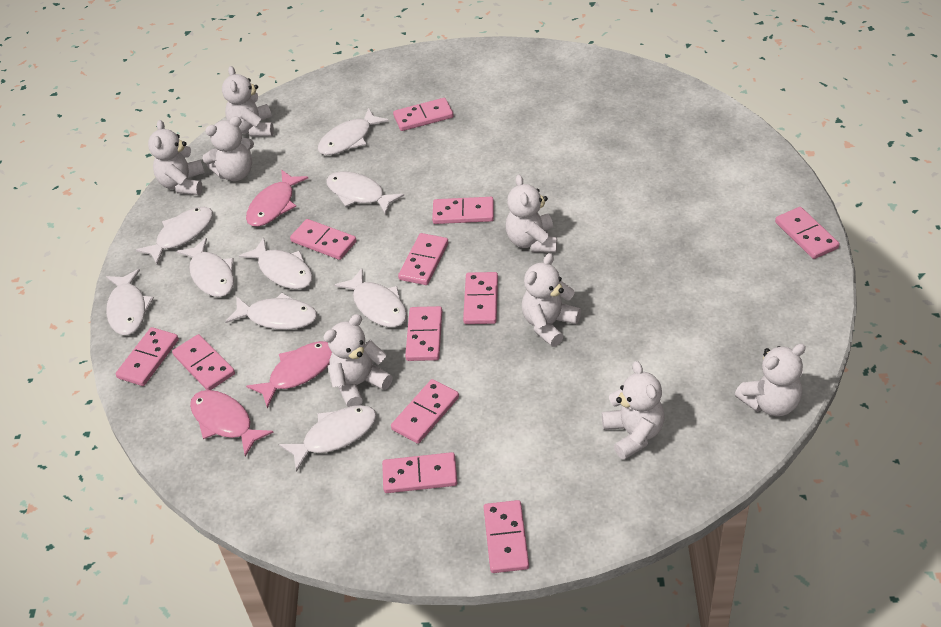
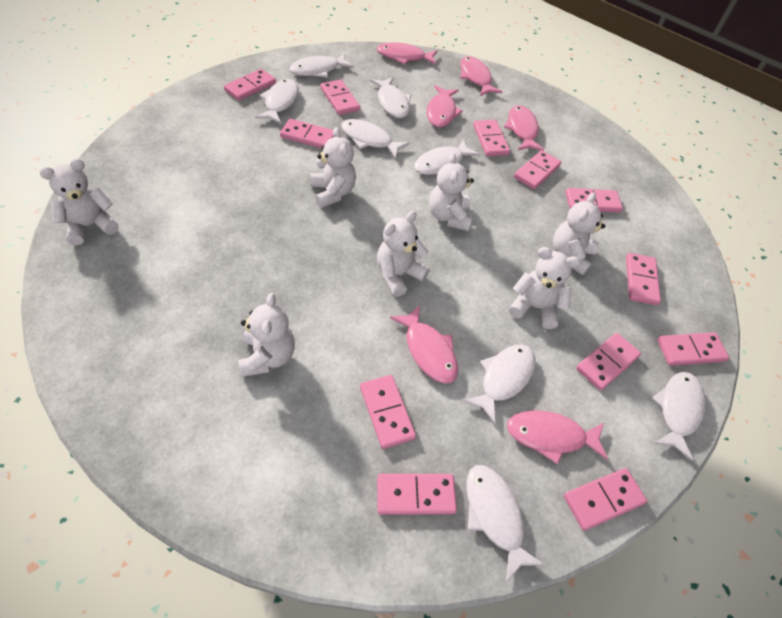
pink fish: [190,390,274,457] [246,170,308,227] [246,341,332,408] = 3 -> [377,42,437,65] [390,305,458,384] [427,85,463,127] [460,56,502,96] [504,105,544,151] [507,411,608,464] = 6
white fish: [106,269,154,335] [136,207,213,265] [176,238,234,297] [225,293,317,330] [239,238,313,289] [279,405,377,472] [318,108,389,155] [326,172,404,215] [335,268,407,327] = 9 -> [255,79,299,124] [289,53,354,77] [341,119,409,159] [370,77,411,118] [414,139,480,175] [463,345,535,424] [466,465,545,582] [652,372,705,461] = 8
white teddy bear: [148,120,205,195] [202,116,254,181] [222,66,274,137] [324,314,393,407] [506,175,557,253] [522,253,581,347] [602,361,664,460] [735,344,806,416] = 8 -> [39,159,119,246] [238,293,295,377] [310,127,356,208] [377,211,430,297] [429,153,474,231] [509,247,580,329] [553,192,605,275] = 7

